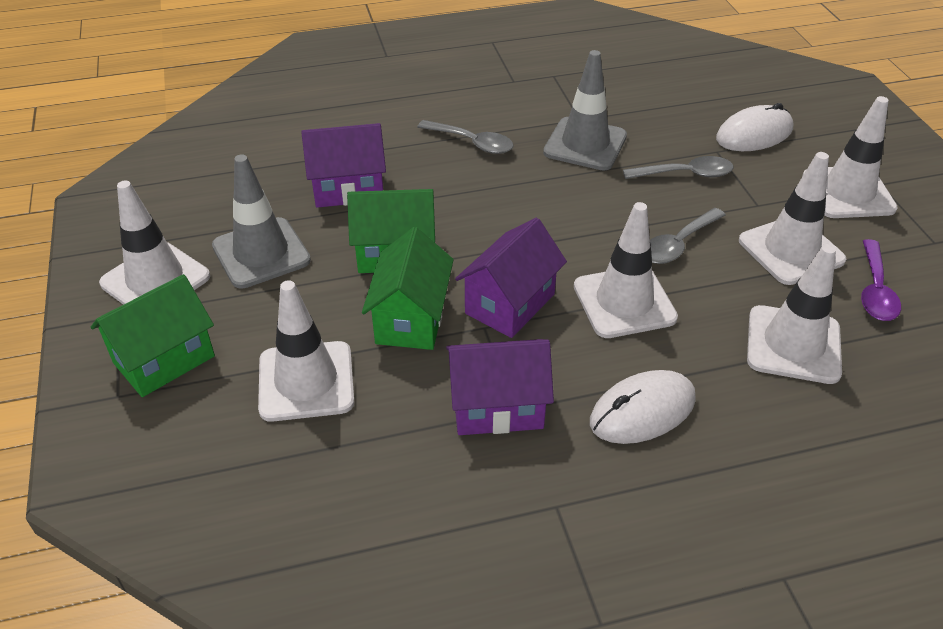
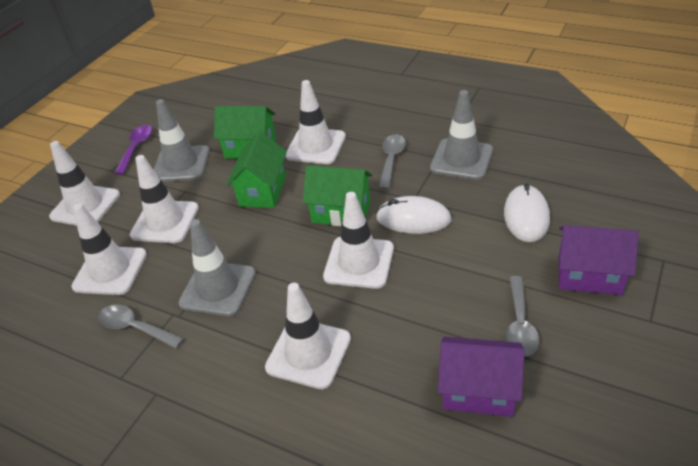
grey traffic cone: [212,154,311,289] [543,50,627,170] = 2 -> [154,99,210,182] [178,219,256,316] [430,90,493,180] = 3
purple house: [301,123,386,208] [446,339,554,435] [455,218,567,338] = 3 -> [438,337,525,417] [558,225,639,295] = 2

